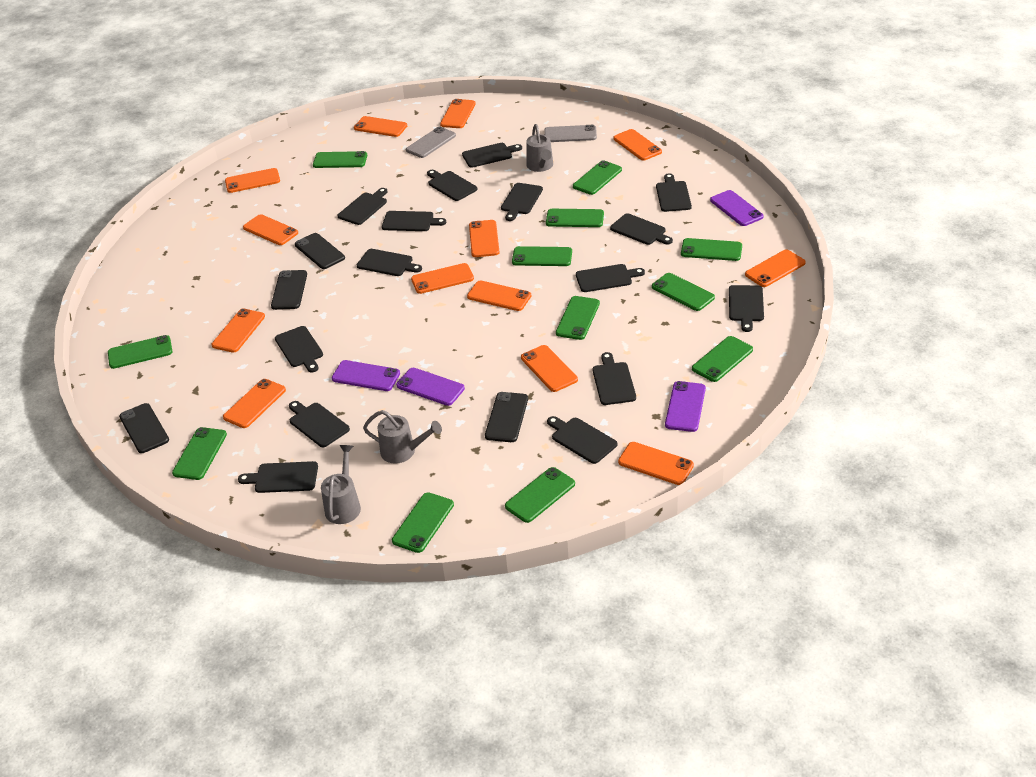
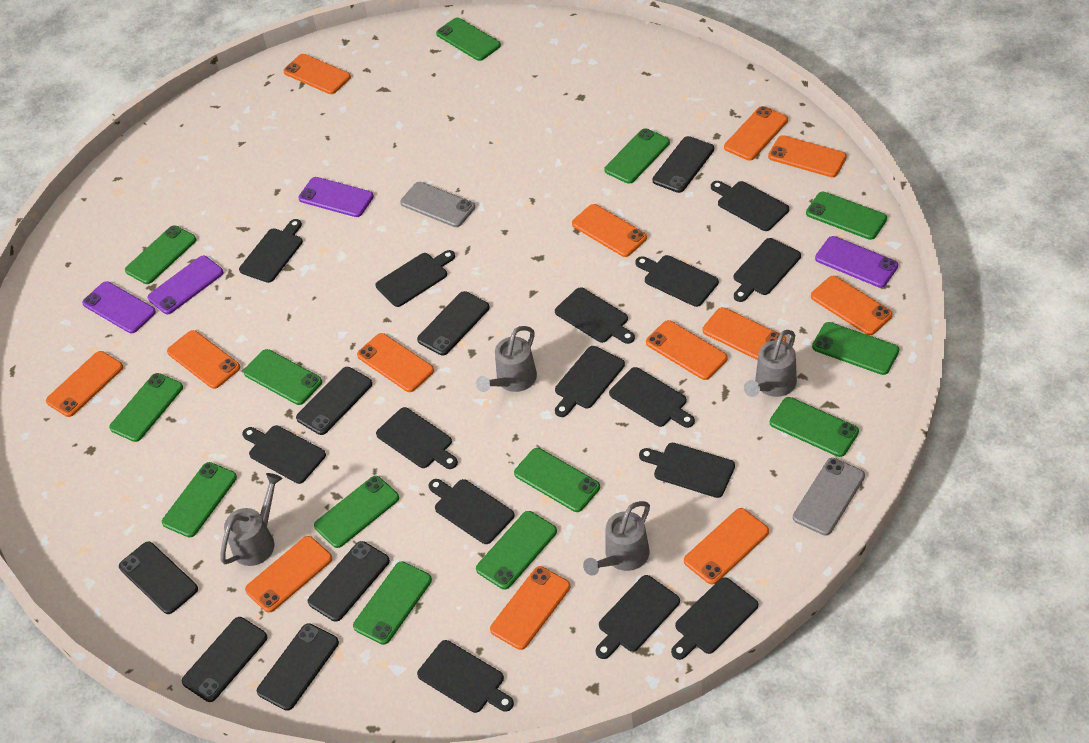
black phone: [119,403,169,453] [271,270,307,310] [295,233,345,269] [485,392,528,442] = 4 -> [119,541,198,614] [182,617,267,702] [257,623,339,711] [296,367,372,435] [308,541,390,622] [417,291,490,355] [652,136,714,193] = 7
green phone: [108,335,173,369] [172,427,227,480] [313,151,367,168] [392,492,454,553] [505,467,575,523] [512,246,572,266] [546,209,604,227] [556,296,600,340] [573,160,622,195] [652,273,715,311] [681,238,742,261] [692,336,753,382] = 12 -> [109,373,183,442] [125,225,197,284] [162,462,237,538] [243,349,322,405] [314,476,399,548] [353,561,432,645] [436,17,501,61] [476,511,557,589] [514,448,600,512] [604,128,670,184] [770,397,859,457] [806,192,887,240] [812,322,899,375] = 13
grey watering can: [321,445,361,524] [363,410,442,463] [526,124,553,172] = 3 -> [220,473,283,566] [476,326,537,392] [583,501,650,576] [744,330,797,397] = 4

